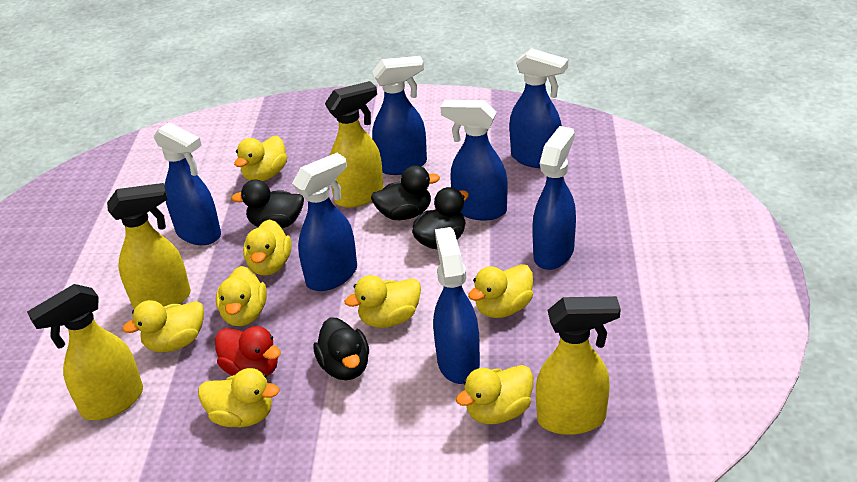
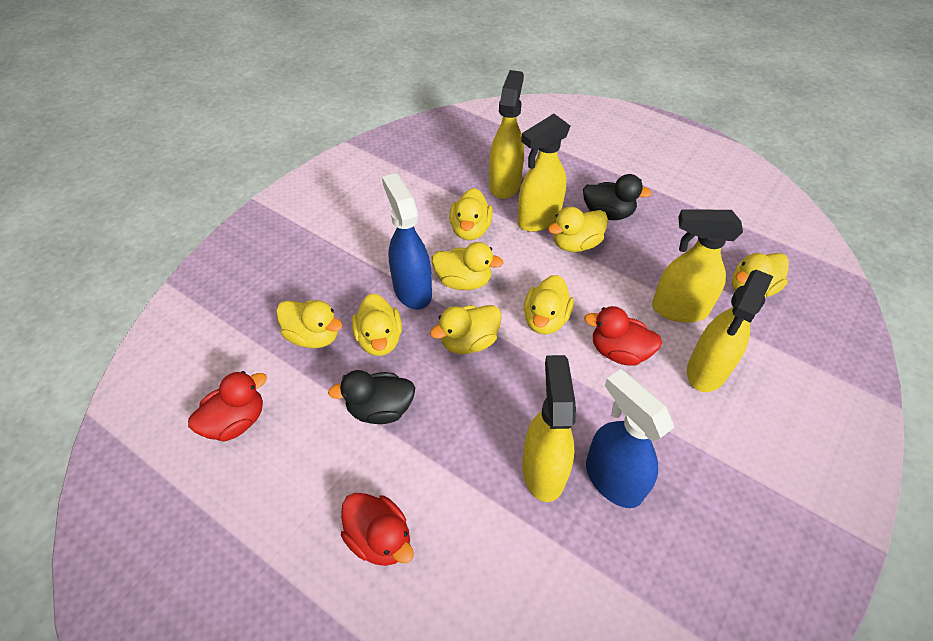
black duck: [231,180,304,228] [314,317,369,380] [371,165,440,220] [412,187,469,249] = 4 -> [328,370,415,424] [583,174,652,220] = 2
blue spray bottle: [154,122,221,245] [292,153,357,291] [372,56,427,175] [433,227,480,384] [440,100,508,220] [509,48,568,168] [532,126,576,270] = 7 -> [382,173,432,309] [586,369,674,508] = 2
red duck: [215,326,281,377] = 1 -> [188,371,267,441] [341,493,414,566] [584,306,662,366] = 3
yellow spray bottle: [27,284,143,420] [107,183,191,309] [325,81,384,208] [536,296,621,435] = 4 -> [489,70,524,199] [517,114,571,232] [522,355,576,502] [652,209,743,323] [687,269,774,392] = 5

